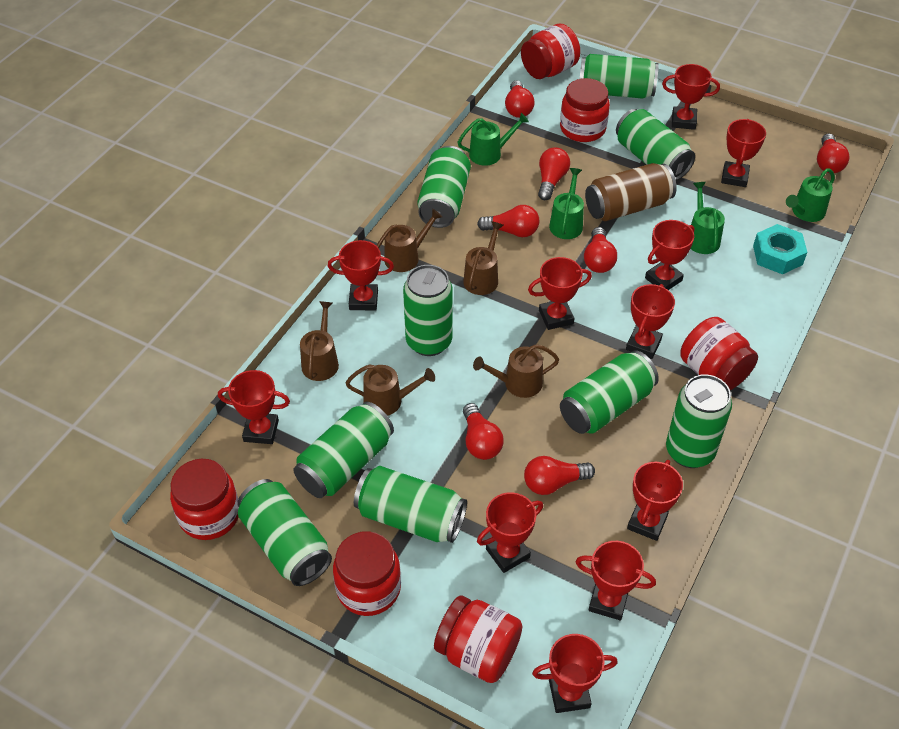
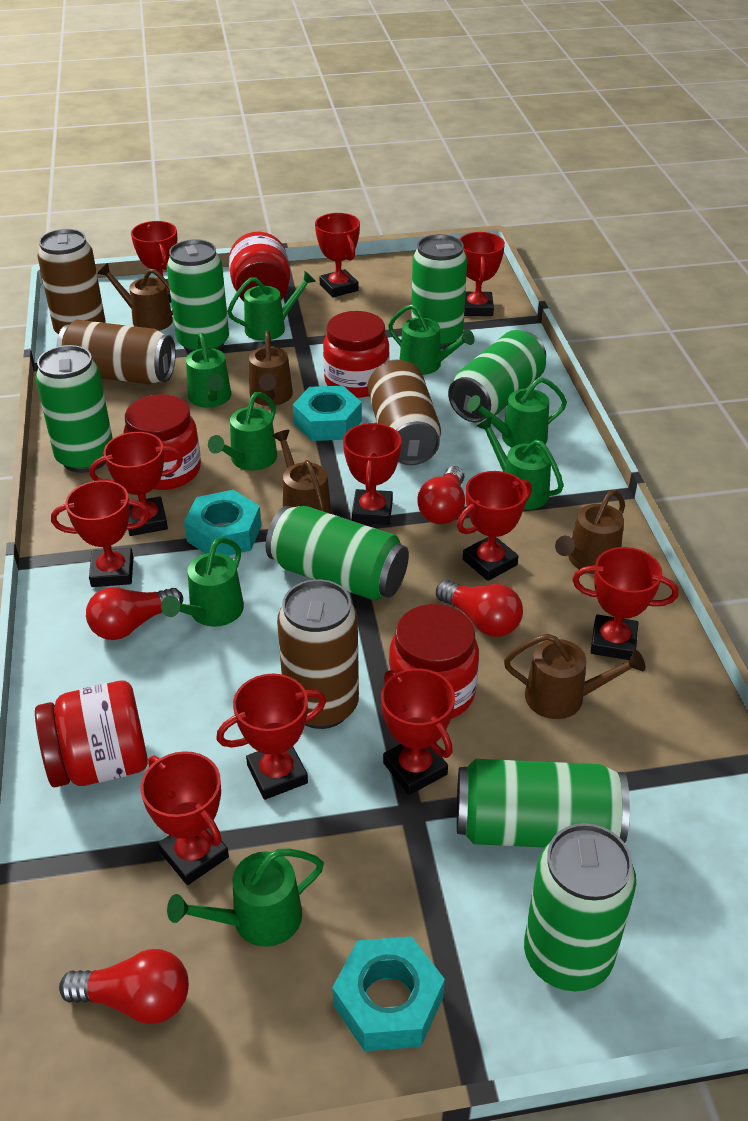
brown can: [585,163,677,221] = 1 -> [37,229,106,334] [56,320,176,385] [277,579,359,729] [368,360,441,465] = 4
green can: [238,479,332,586] [293,402,394,498] [354,466,467,543] [403,265,453,356] [417,146,471,228] [560,350,659,434] [580,54,659,99] [616,109,695,180] [666,374,732,468] = 9 -> [35,345,113,473] [167,239,229,353] [265,506,409,601] [411,234,467,349] [448,330,546,422] [457,759,630,847] [524,823,636,991] = 7
green watering can: [458,113,529,166] [549,168,584,239] [691,182,725,254] [786,168,835,222] = 4 -> [161,537,244,627] [167,848,324,947] [186,333,231,408] [208,392,277,471] [227,271,316,341] [388,304,475,375] [467,377,567,448] [477,416,564,510] = 8
red jar: [170,459,239,540] [333,531,401,616] [434,596,522,683] [521,24,580,79] [560,78,610,142] [681,317,758,390] = 6 -> [35,681,148,787] [123,394,201,490] [229,232,290,301] [323,311,390,398] [389,604,479,719] = 5
red light bulb: [463,403,504,460] [477,205,539,237] [505,80,535,118] [524,456,595,495] [538,147,570,200] [584,227,617,273] [817,133,850,173] = 7 -> [59,949,189,1024] [86,587,183,640] [417,466,465,524] [436,580,523,637] = 4
turquoise nut: [753,224,807,274] = 1 -> [184,490,262,556] [293,386,362,441] [332,936,445,1051] = 3

